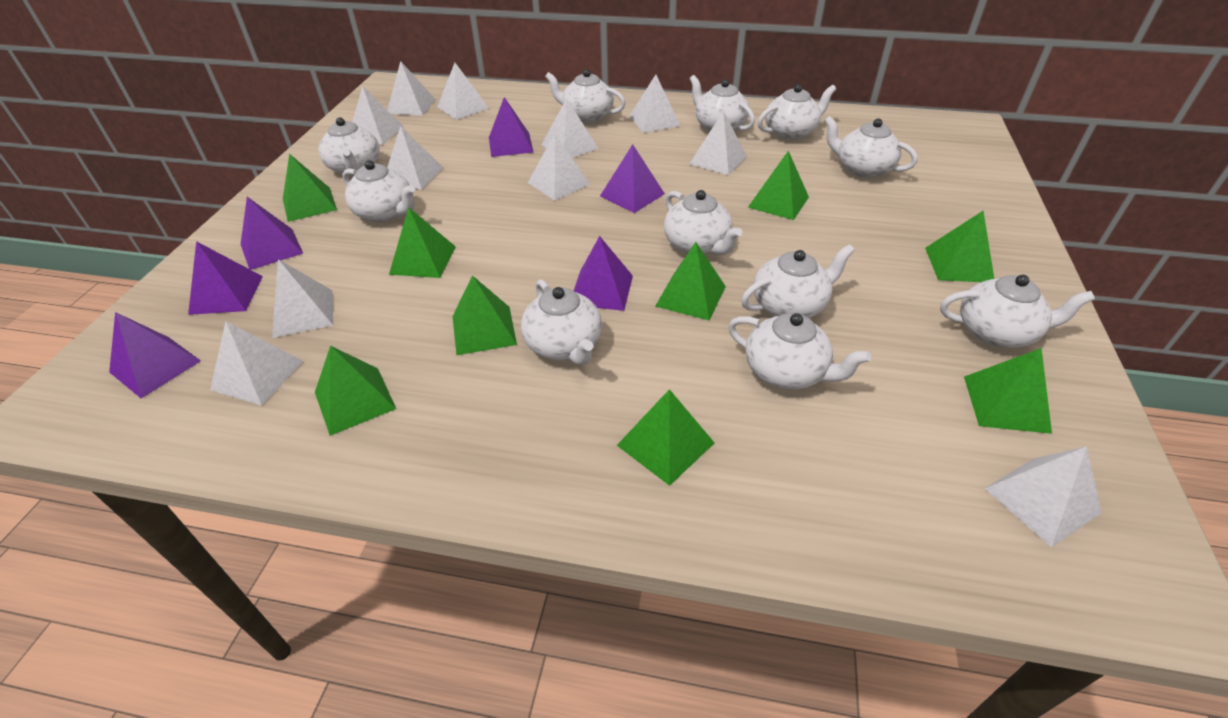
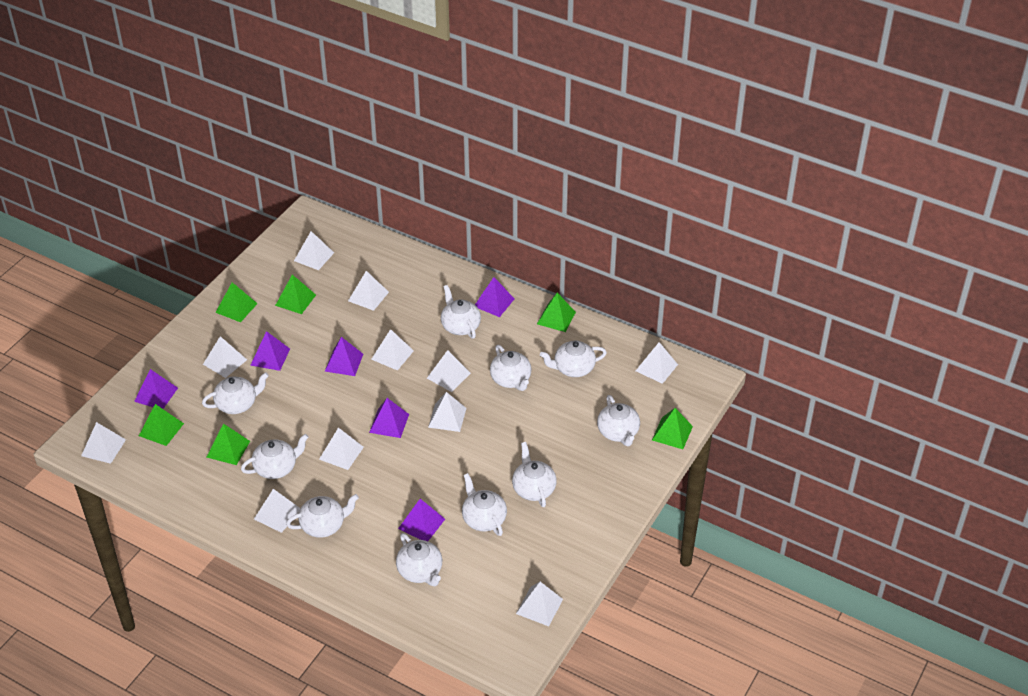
green pyramid: [283,154,337,222] [315,346,396,436] [389,207,456,278] [452,275,517,355] [617,389,714,486] [655,242,726,321] [748,151,809,220] [925,211,994,282] [964,348,1052,434] = 9 -> [139,404,184,446] [207,424,250,465] [215,282,258,322] [275,275,316,314] [537,293,576,332] [652,408,693,449] = 6
white teapot: [319,117,380,176] [342,160,415,223] [521,279,602,366] [545,69,626,123] [664,190,742,255] [690,75,755,132] [728,313,871,390] [741,244,855,318] [758,84,836,140] [824,116,918,178] [940,275,1095,348] = 11 -> [202,372,269,414] [241,434,309,479] [286,494,359,538] [396,533,442,586] [441,285,481,339] [462,473,507,536] [490,345,532,391] [512,442,557,507] [540,340,607,377] [597,395,640,446] = 10

